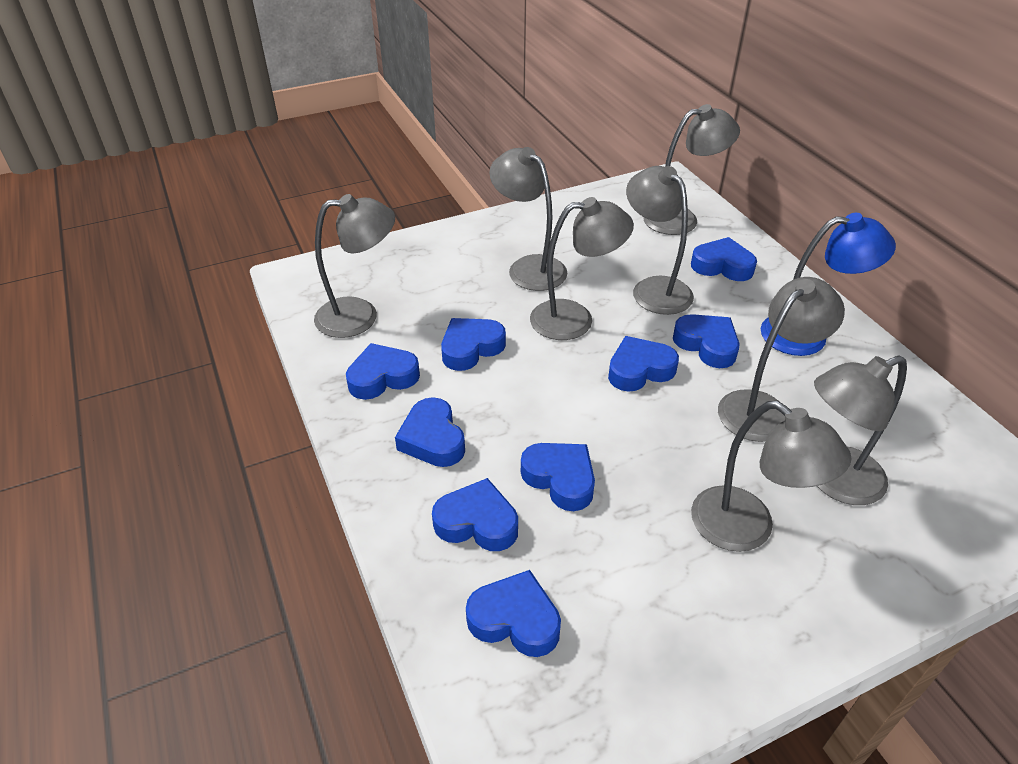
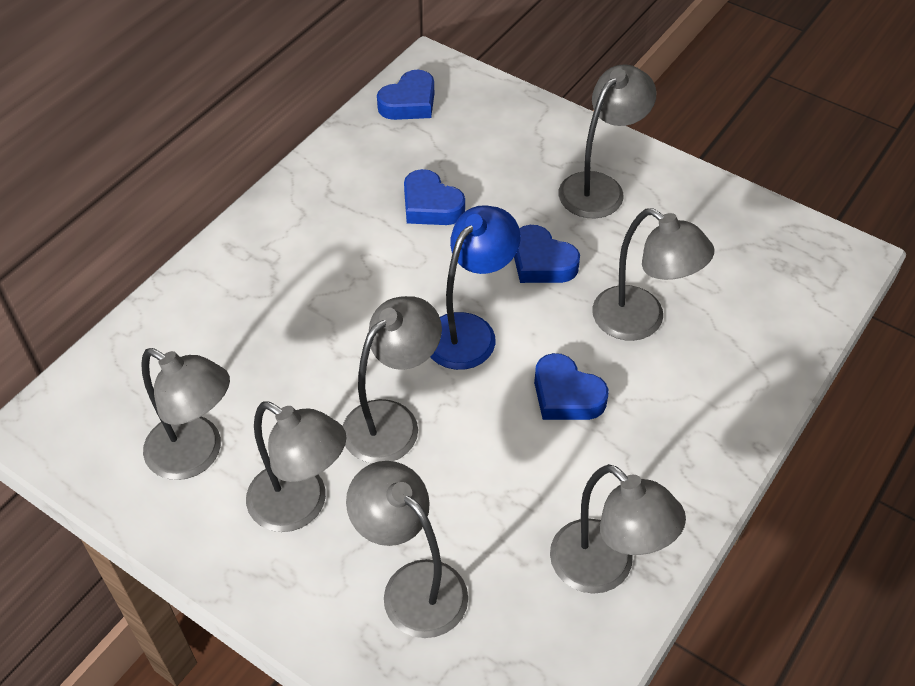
blue heart: [346,343,420,400] [395,397,465,467] [432,478,518,551] [441,318,506,371] [466,570,561,657] [521,443,595,511] [608,336,679,392] [673,314,740,368] [691,237,757,281] = 9 -> [377,70,434,120] [404,169,465,225] [514,225,580,283] [534,353,609,420] = 4
grey lamp: [314,194,395,338] [489,147,567,291] [530,197,634,340] [626,166,694,315] [643,104,740,235] [691,401,852,552] [718,277,845,442] [814,355,907,505] = 8 -> [141,348,230,480] [246,402,346,532] [343,296,442,463] [346,461,468,638] [550,464,686,594] [559,64,657,218] [592,208,714,341] = 7

